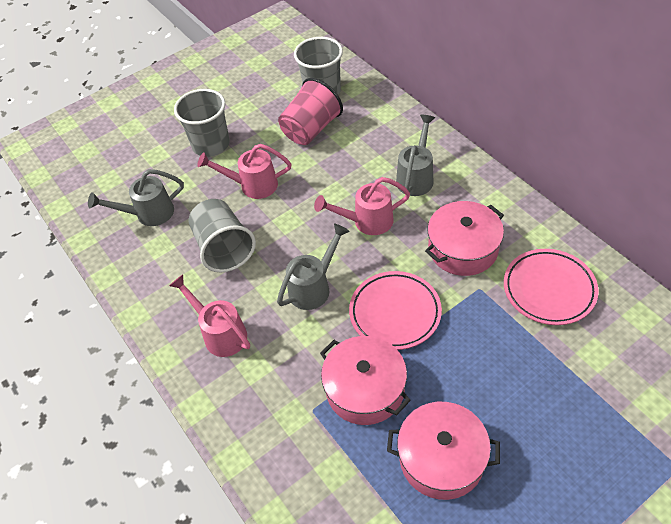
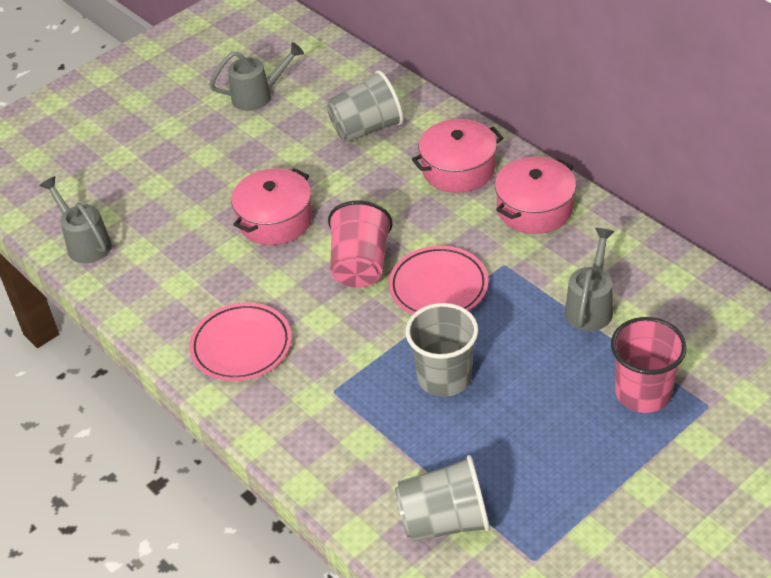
pink cup: [278,78,343,145] = 1 -> [328,201,393,287] [611,317,687,413] = 2
pink watering can: [169,274,250,357] [197,144,292,199] [314,177,410,235] = 3 -> none = 0

